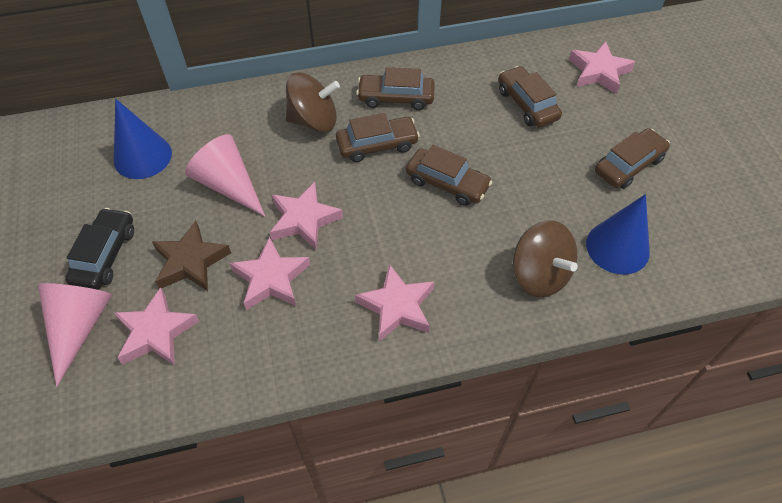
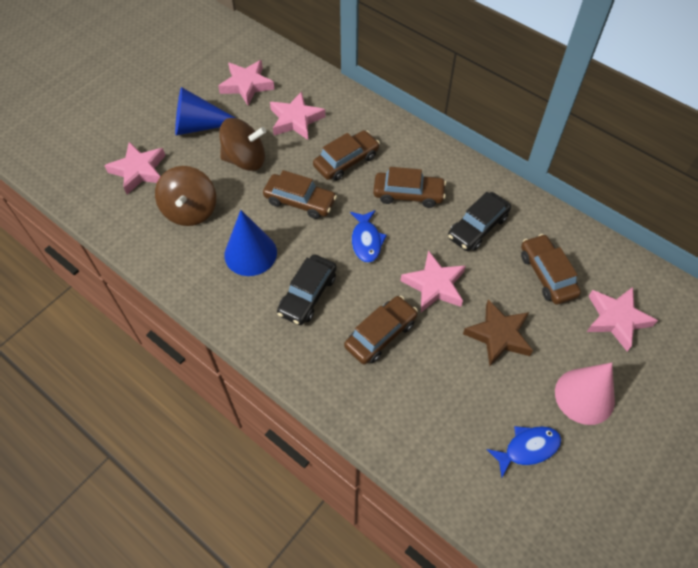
black car: [65,208,134,290] = 1 -> [277,254,337,325] [448,192,511,251] = 2
blue fish: none = 0 -> [350,210,387,263] [487,426,561,477] = 2
pink cone: [38,283,112,387] [185,134,265,216] = 2 -> [555,363,615,425] = 1

